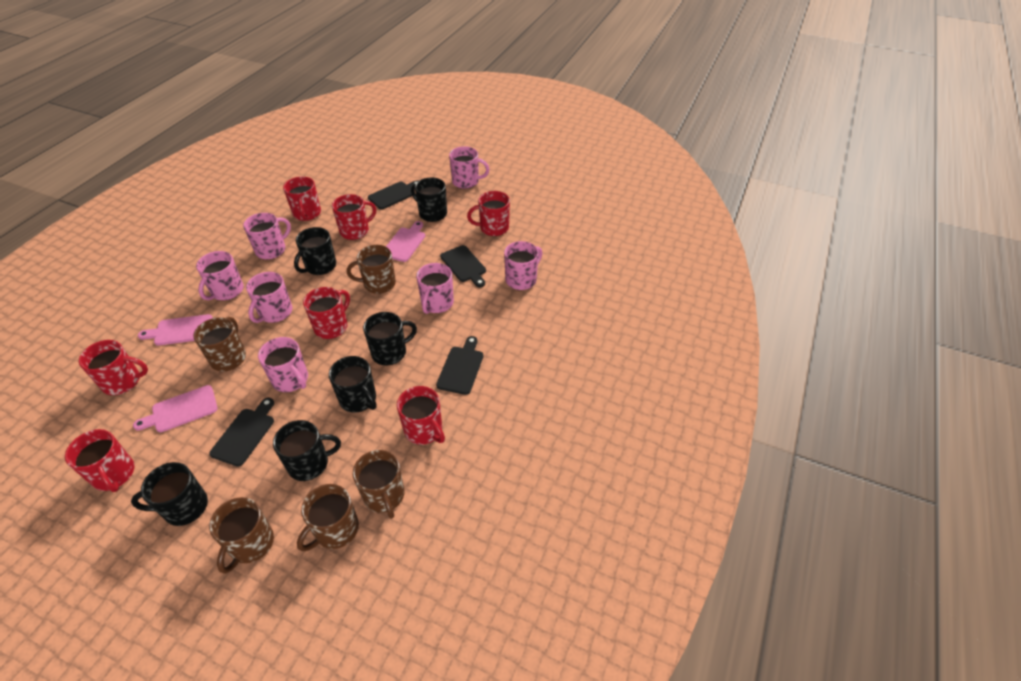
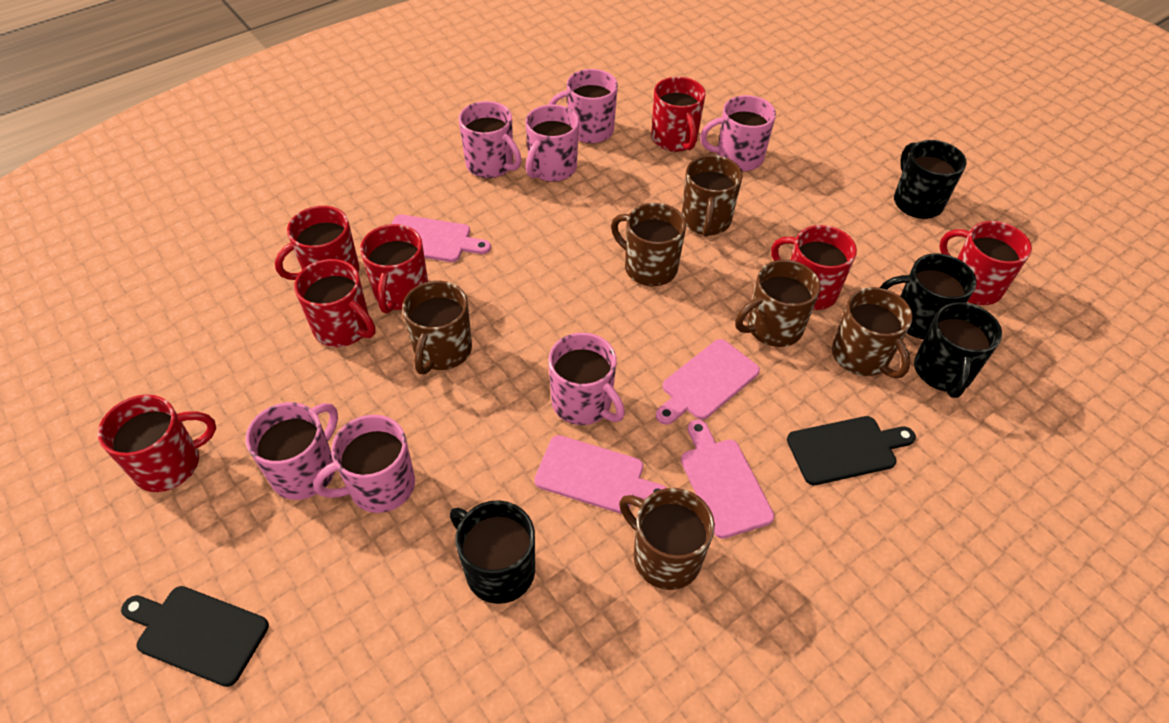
black cutting board: [209,398,274,467] [368,180,418,210] [436,336,483,395] [440,245,486,287] = 4 -> [121,586,269,687] [787,416,916,485] = 2
black mug: [131,462,208,526] [273,420,341,481] [294,227,336,275] [329,356,377,413] [363,312,417,365] [411,177,447,222] = 6 -> [450,500,535,604] [880,253,977,340] [894,140,966,219] [914,302,1002,398] = 4
brown mug: [193,317,246,371] [209,497,274,574] [297,484,359,551] [347,245,396,294] [353,450,405,519] = 5 -> [402,281,472,375] [611,203,686,286] [619,488,715,590] [682,155,743,237] [735,260,821,347] [832,287,913,378] = 6
pink cutting board: [133,385,218,432] [138,314,213,346] [386,221,425,262] = 3 -> [391,214,491,262] [534,435,666,514] [656,339,760,425] [681,420,774,539] = 4

